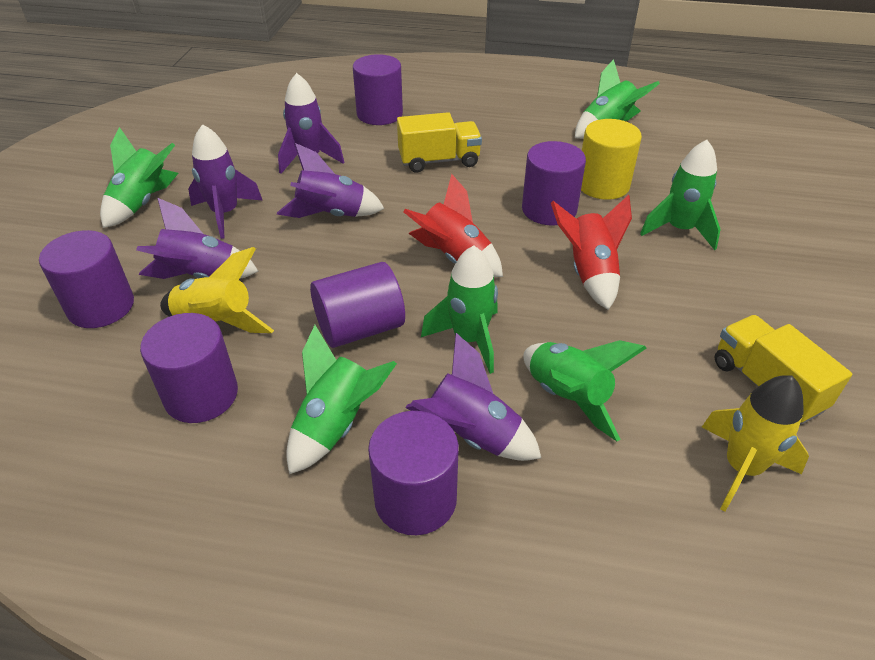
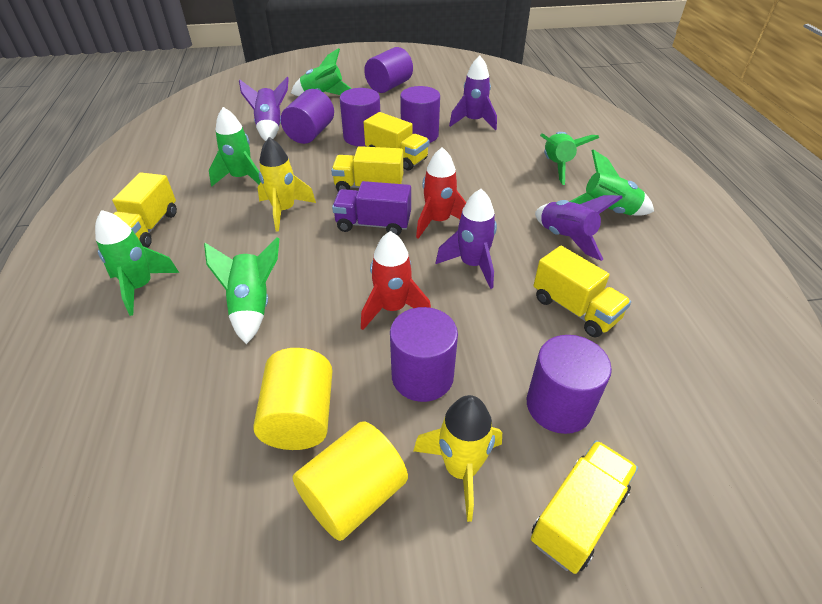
purple rocket: [136,198,259,279] [188,124,263,239] [277,143,385,218] [278,73,344,174] [405,333,541,461] = 5 -> [239,77,289,141] [436,189,497,289] [449,56,497,131] [535,195,623,261] = 4
purple truck: none = 0 -> [332,181,411,236] = 1
yellow cylinder: [581,119,642,200] = 1 -> [253,348,332,450] [292,421,408,541] = 2
yellow truck: [397,112,482,173] [714,315,852,425] = 2 -> [112,172,177,248] [331,146,403,191] [364,112,429,170] [531,440,638,574] [534,246,631,338] = 5

